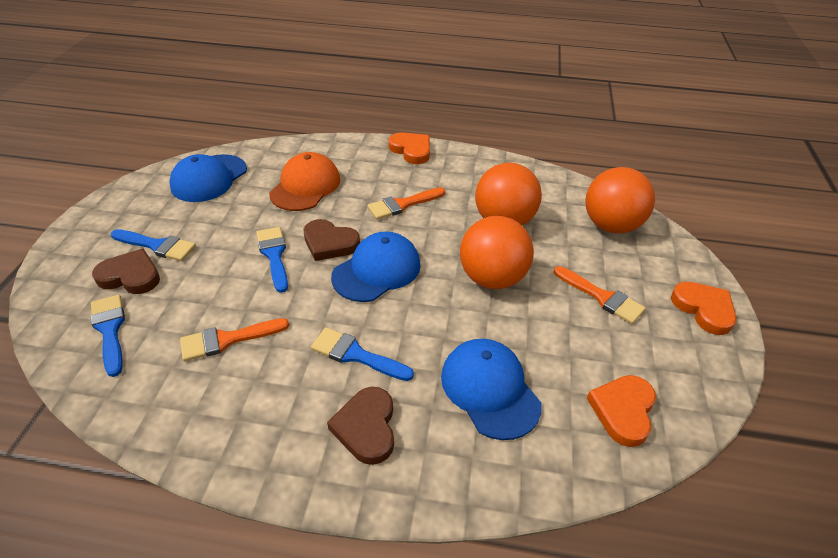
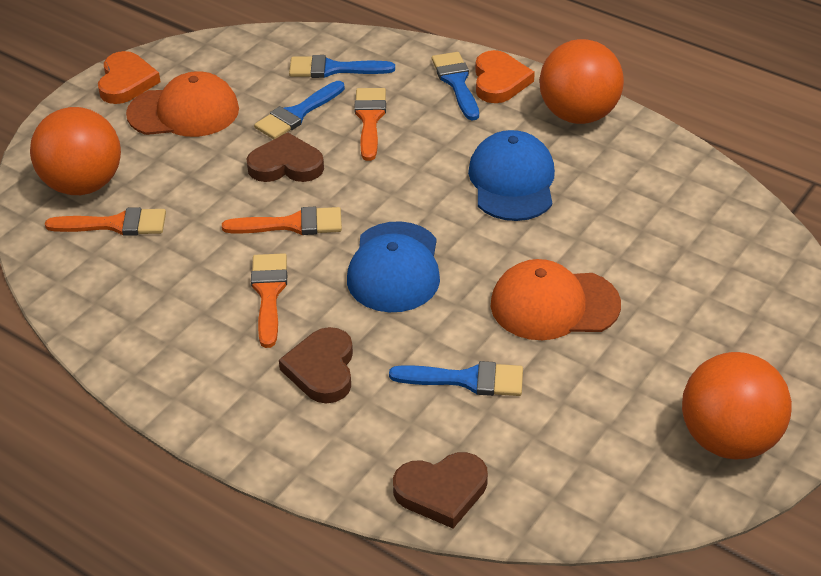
blue cap: [169,154,247,202] [331,231,421,302] [441,339,542,440] = 3 -> [347,221,440,312] [468,130,555,221] = 2
orange brush: [180,318,289,361] [367,187,445,220] [554,266,646,324] = 3 -> [45,207,166,236] [222,207,342,235] [251,253,287,348] [354,88,386,161] = 4
orange cap: [269,152,340,211] = 1 -> [126,71,239,137] [491,259,621,340] = 2
orange heart: [389,132,430,164] [586,375,656,447] [671,282,737,335] = 3 -> [98,51,161,104] [475,50,535,103] = 2

